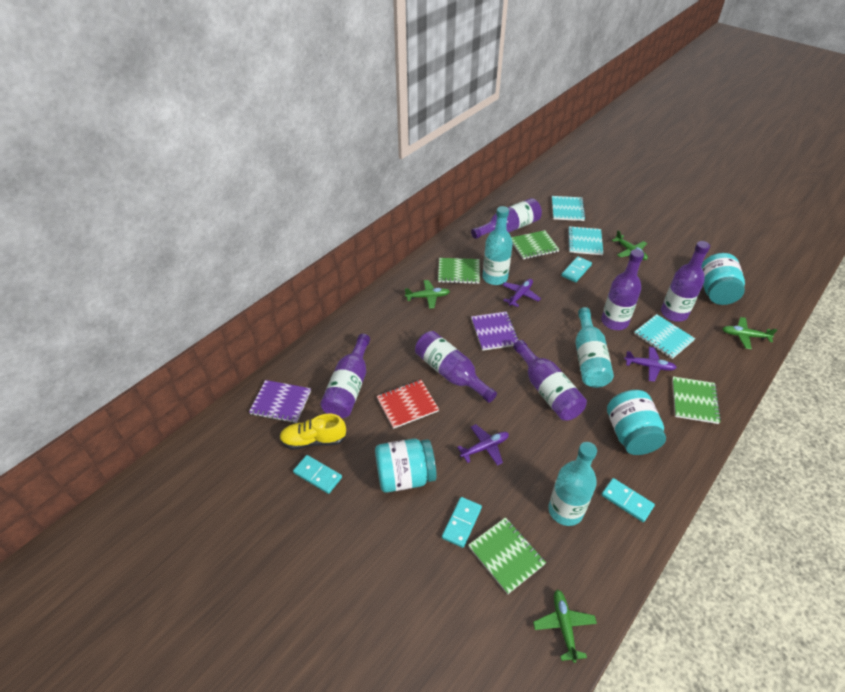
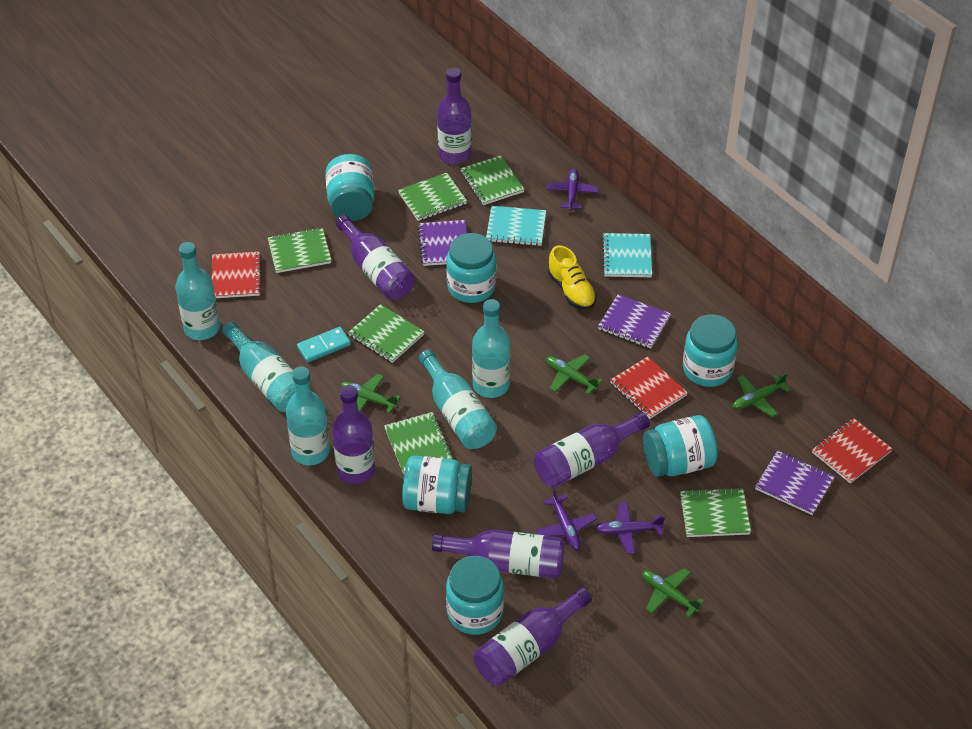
green notebook: [438,258,480,284] [468,517,546,594] [511,230,560,259] [672,376,721,424] = 4 -> [268,228,332,273] [348,304,425,363] [384,412,453,474] [398,173,467,221] [460,156,524,205] [680,487,751,537] = 6
purple notebook: [249,380,311,423] [471,311,519,351] = 2 -> [418,220,467,266] [598,294,671,348] [755,451,835,515] = 3
red notebook: [377,380,439,429] = 1 -> [212,252,262,298] [610,357,688,419] [812,418,892,484] = 3
turquoise bottle: [483,206,513,285] [548,442,597,526] [575,307,614,388] = 3 -> [176,242,220,340] [222,322,295,412] [286,366,330,465] [419,350,497,449] [472,299,511,398] = 5
turquoise domino: [293,455,342,494] [442,497,482,548] [561,256,592,283] [601,478,655,522] = 4 -> [297,327,351,362] = 1
turquoise jar: [375,439,437,493] [607,390,666,455] [701,253,745,305] = 3 -> [325,154,375,221] [402,455,472,514] [446,233,496,303] [446,556,504,635] [643,415,718,477] [683,314,738,387] = 6
turquoise notebook: [552,196,586,221] [568,226,603,255] [634,314,695,359] = 3 -> [486,206,546,246] [602,233,652,277] = 2

